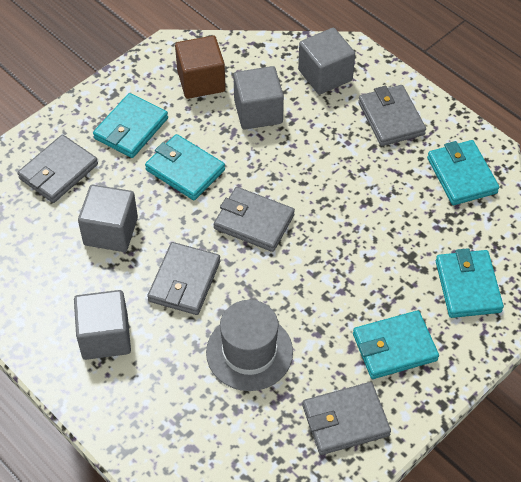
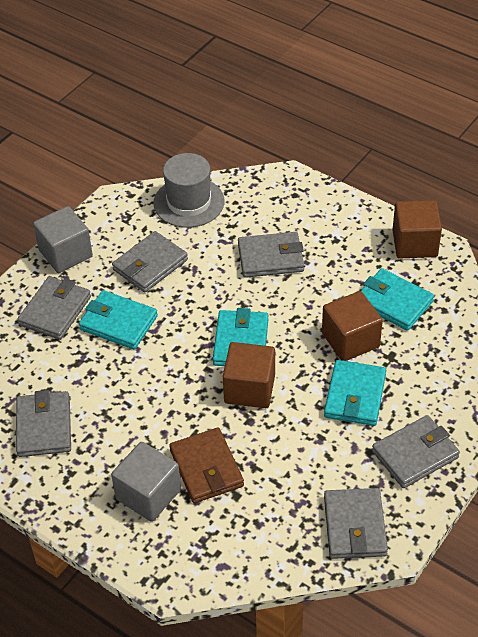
brown cube: [175,36,226,99] = 1 -> [223,342,275,408] [322,291,383,361] [393,200,442,259] = 3
brown wallet: none = 0 -> [169,428,244,503] = 1
grey cube: [74,290,131,360] [78,185,138,252] [233,66,284,130] [298,28,355,95] = 4 -> [33,206,93,273] [111,442,181,522] = 2
grey wallet: [17,134,98,203] [147,242,220,315] [214,187,295,252] [303,382,391,455] [358,85,426,146] = 5 -> [16,390,71,457] [17,276,91,340] [112,231,188,292] [238,232,304,278] [324,488,388,559] [372,415,460,488] = 6
turquoise wallet: [93,93,168,158] [145,134,225,200] [353,310,439,379] [427,140,499,205] [436,248,504,318] = 5 -> [79,290,158,349] [213,308,268,366] [324,360,386,426] [361,268,434,331] = 4

